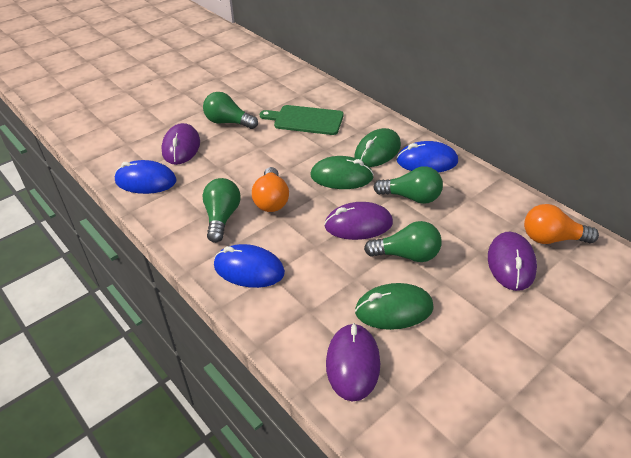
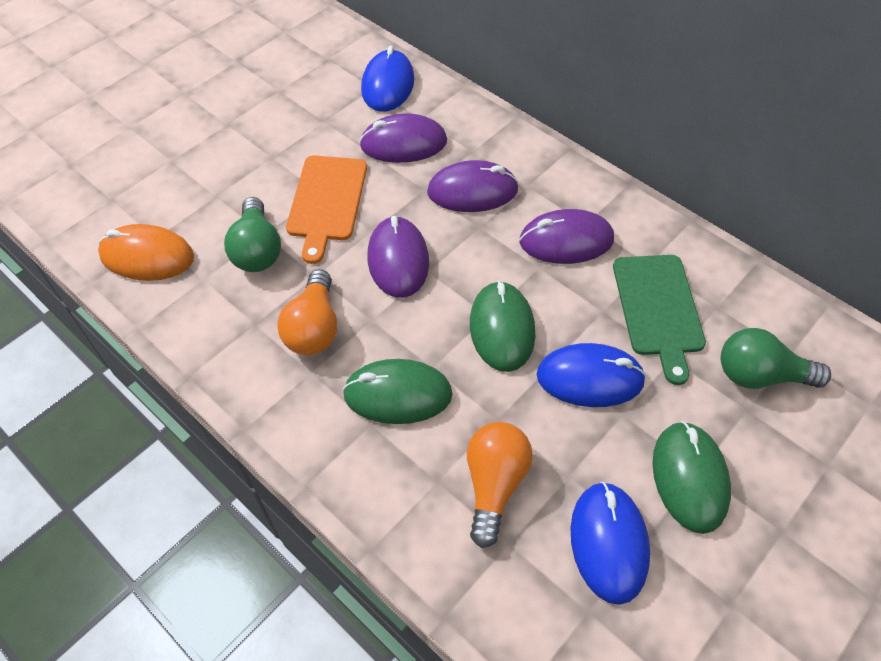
green light bulb: [202,178,241,243] [203,92,258,129] [364,221,442,262] [373,166,443,204] = 4 -> [224,197,281,272] [721,328,831,389] = 2
orange cutting board: none = 0 -> [286,155,367,264] = 1
orange mouse: none = 0 -> [98,224,194,281] = 1

